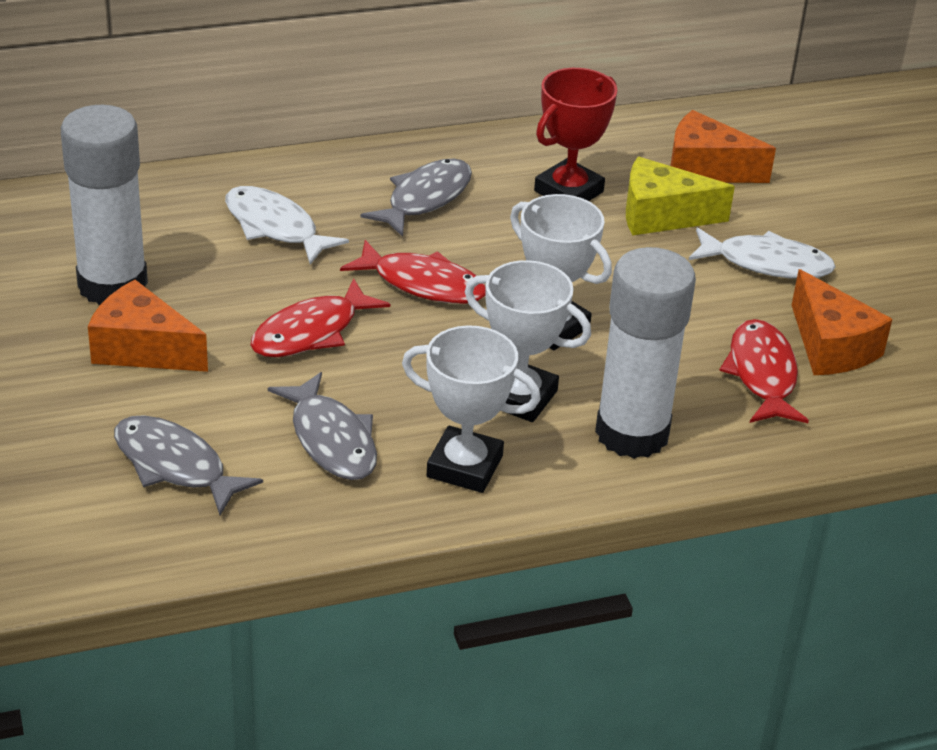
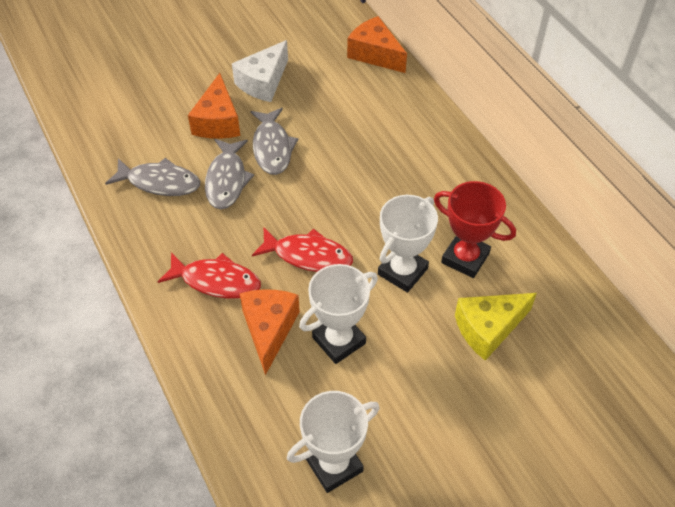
red fish: [250,278,390,357] [340,240,486,304] [719,319,809,423] = 3 -> [158,252,261,299] [252,227,353,272] = 2
white cheese: none = 0 -> [232,40,288,102] = 1
white fish: [225,186,349,265] [689,227,835,279] = 2 -> none = 0
white glue stick: [61,105,148,305] [595,247,696,459] = 2 -> none = 0

